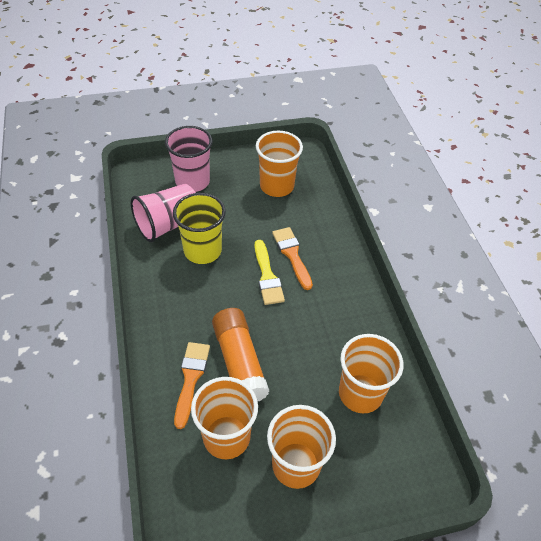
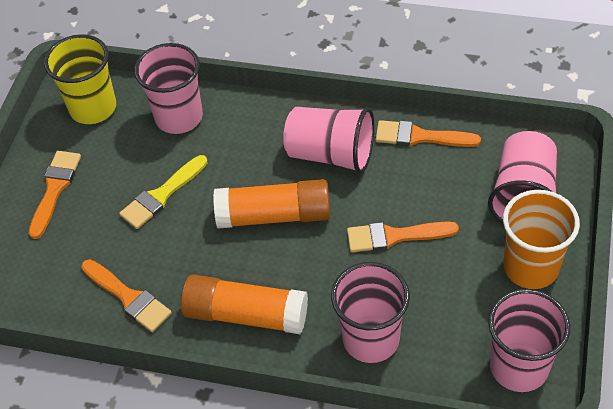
orange brush: [174,342,210,429] [272,227,313,290] = 2 -> [29,151,81,239] [81,259,172,332] [347,221,459,252] [375,120,481,147] = 4
orange cup: [191,377,258,459] [256,131,303,197] [267,405,336,489] [339,334,404,413] = 4 -> [503,190,580,289] = 1
orange glue stick: [212,308,269,401] = 1 -> [181,275,308,334] [213,179,330,229] = 2
pink cup: [131,184,196,242] [165,126,212,192] = 2 -> [134,43,203,134] [283,107,374,174] [331,262,410,363] [488,131,557,223] [488,289,570,392] = 5

